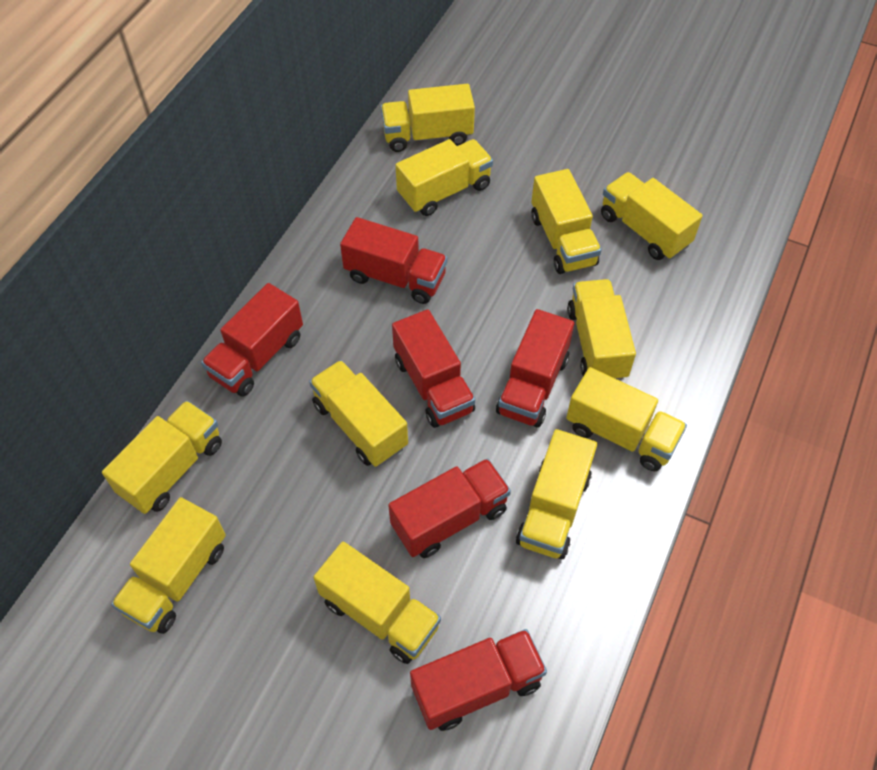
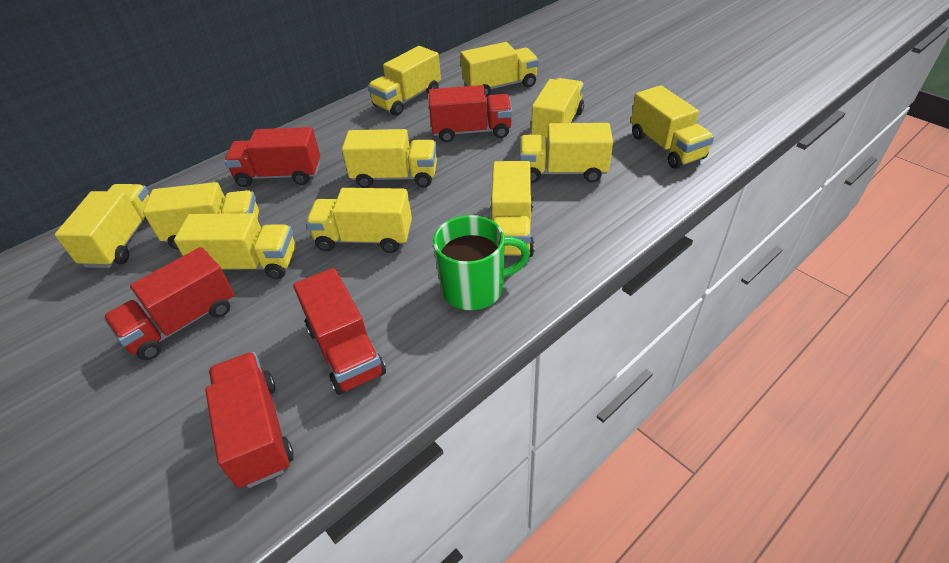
green mug: none = 0 -> [433,215,530,310] = 1
red truck: [201,283,303,397] [340,217,447,304] [388,458,511,558] [392,309,475,428] [410,629,547,731] [496,309,574,428] = 6 -> [104,247,234,360] [205,352,294,488] [224,127,320,187] [293,268,386,395] [429,85,512,143] = 5

